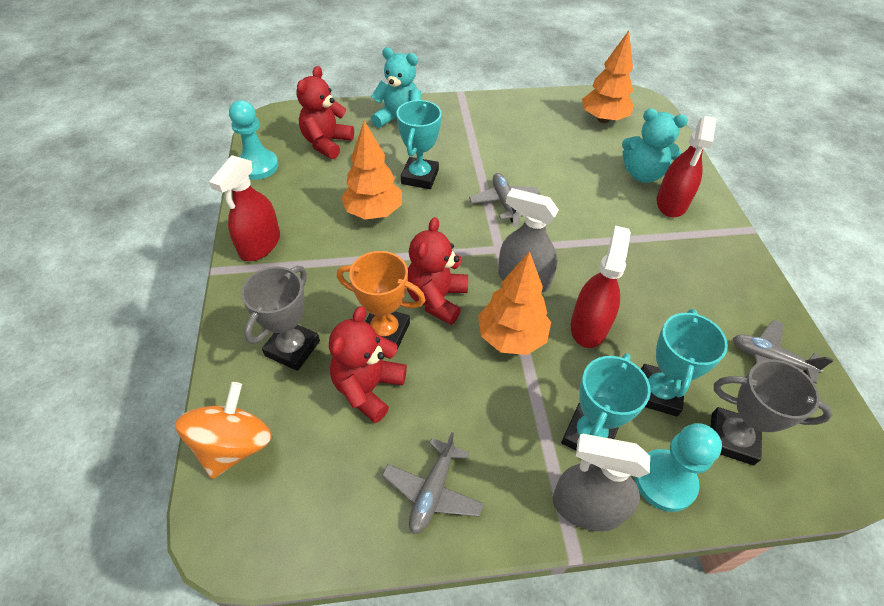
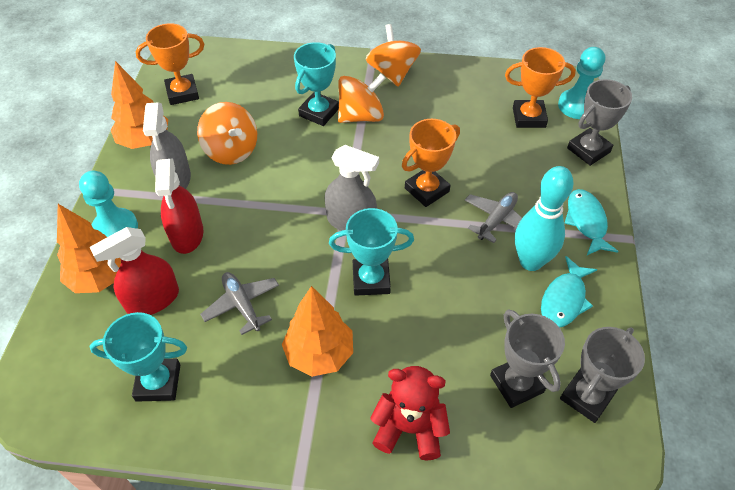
grey plane: [382,432,484,534] [469,173,540,222] [733,320,833,384] = 3 -> [200,272,279,335] [465,192,522,243] = 2
grey trophy: [241,266,320,371] [711,359,833,465] = 2 -> [490,309,565,408] [560,327,645,423] [567,79,632,166] = 3
orange spinning top: [175,382,272,479] = 1 -> [197,102,257,165] [338,74,386,123] [366,24,421,87] = 3
orange trophy: [337,251,425,350] = 1 -> [136,23,204,105] [402,119,460,207] [505,47,576,128] = 3
red spray bottle: [209,155,280,261] [571,226,631,348] [656,116,717,217] = 3 -> [89,227,179,315] [155,158,203,254] = 2
red teddy bear: [296,66,354,159] [329,306,407,423] [407,217,468,325] = 3 -> [370,366,450,461] = 1
turquoise bowling pin: none = 0 -> [515,166,574,271] = 1
turquoise fish: none = 0 -> [541,256,597,328] [564,189,619,256] = 2
turquoise teddy bear: [371,47,421,128] [622,109,688,183] = 2 -> none = 0

